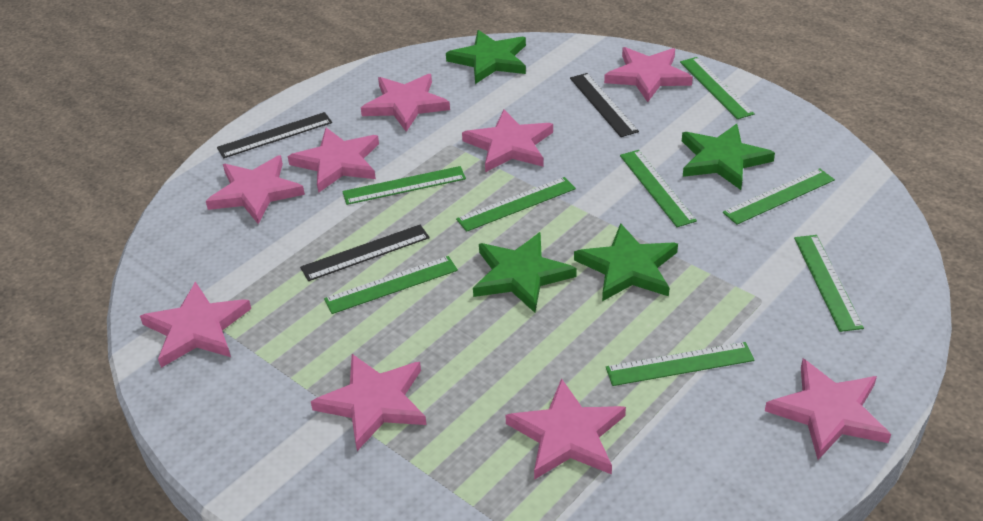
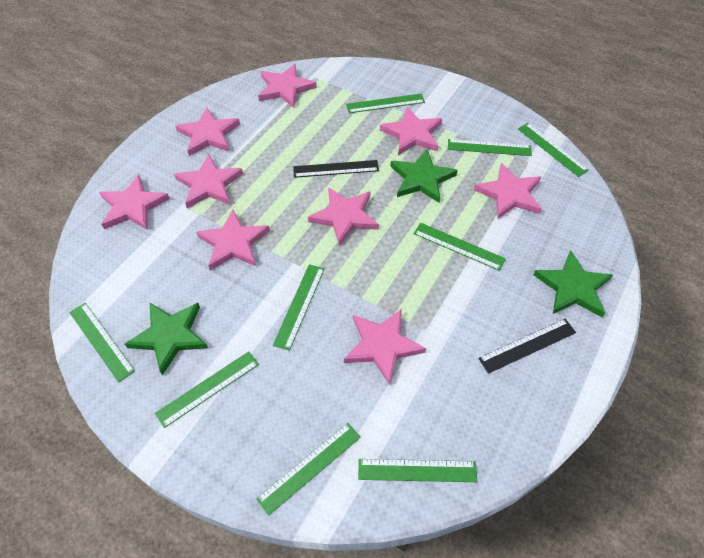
black ruler: [217,112,332,158] [300,225,430,281] [570,73,639,137] = 3 -> [293,160,379,178] [478,319,576,374] = 2
green ruler: [324,256,458,314] [342,166,466,205] [456,177,576,232] [606,342,755,386] [620,150,697,227] [680,57,755,119] [723,168,835,225] [794,235,864,332] = 8 -> [69,303,135,382] [155,351,259,428] [256,423,361,516] [273,264,324,351] [346,93,425,113] [358,459,478,482] [413,223,506,271] [448,139,532,156] [518,123,589,177] = 9
green star: [446,30,526,84] [473,232,577,313] [574,223,678,301] [682,124,775,190] = 4 -> [125,303,208,375] [390,149,458,203] [533,250,613,317] = 3

